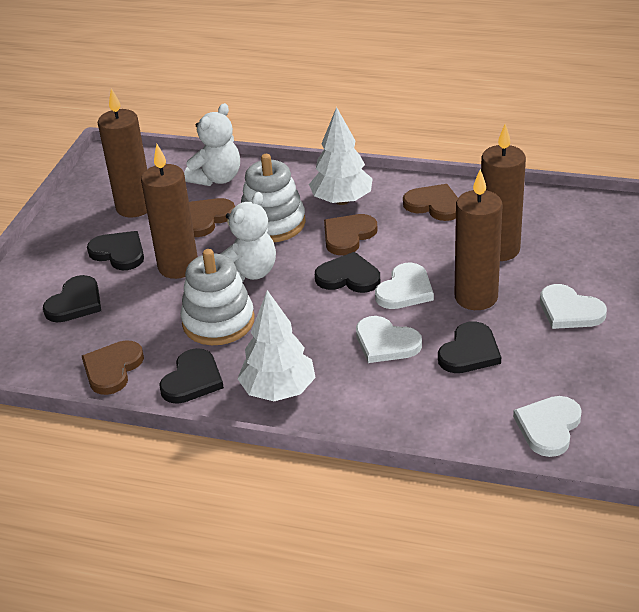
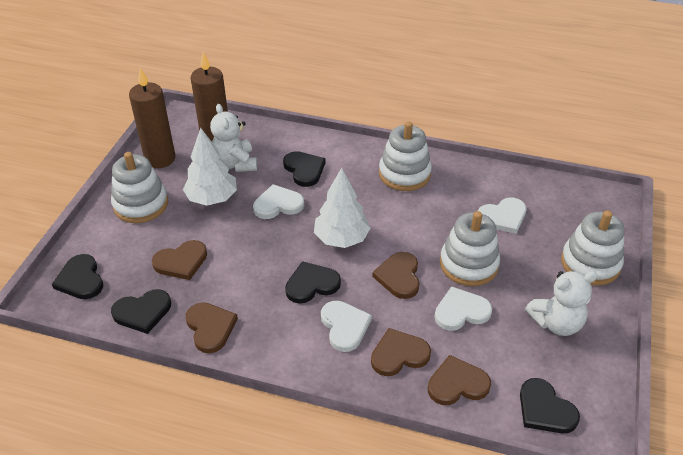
brown candle: [98,88,147,217] [141,144,198,279] [455,169,503,310] [481,124,526,261] = 4 -> [129,68,175,168] [191,52,228,141] = 2
brown heart: [82,340,144,395] [189,198,235,237] [324,214,377,255] [403,184,458,221] = 4 -> [152,240,207,280] [186,303,238,353] [371,328,431,376] [372,252,420,299] [428,355,491,405] = 5
white stacking toy: [180,249,255,345] [241,154,306,242] = 2 -> [111,152,168,223] [379,122,432,191] [440,211,500,286] [561,210,625,286] = 4

